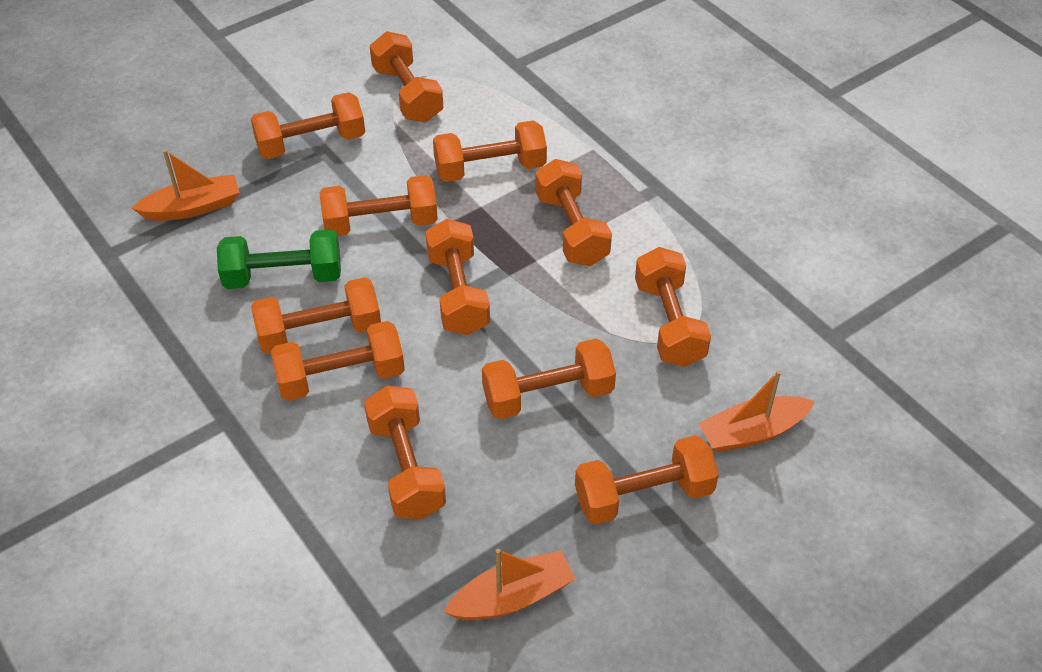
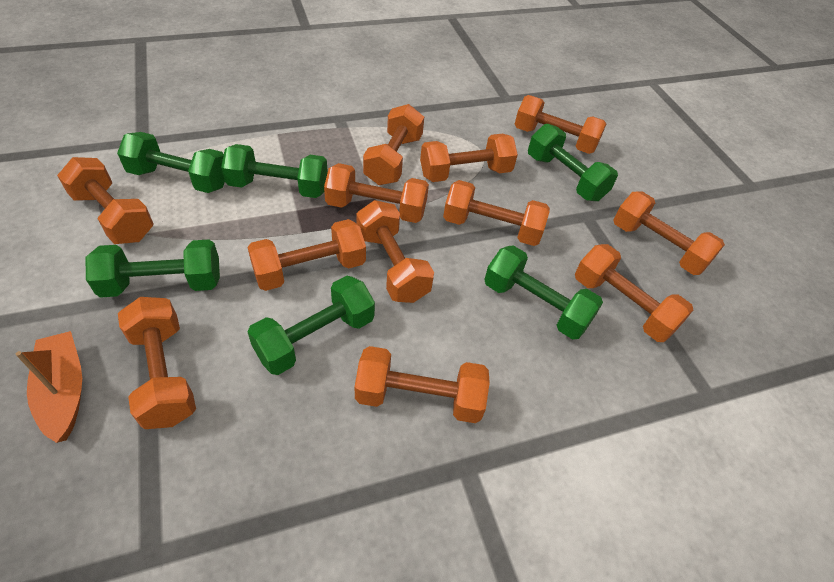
green dumbbell: [217,229,341,289] = 1 -> [85,240,220,298] [117,132,225,193] [221,144,328,198] [247,276,375,375] [484,245,603,340] [528,124,618,201] = 6
orange boat: [132,150,240,221] [444,548,576,620] [698,370,815,452] = 3 -> [15,331,82,443] = 1

